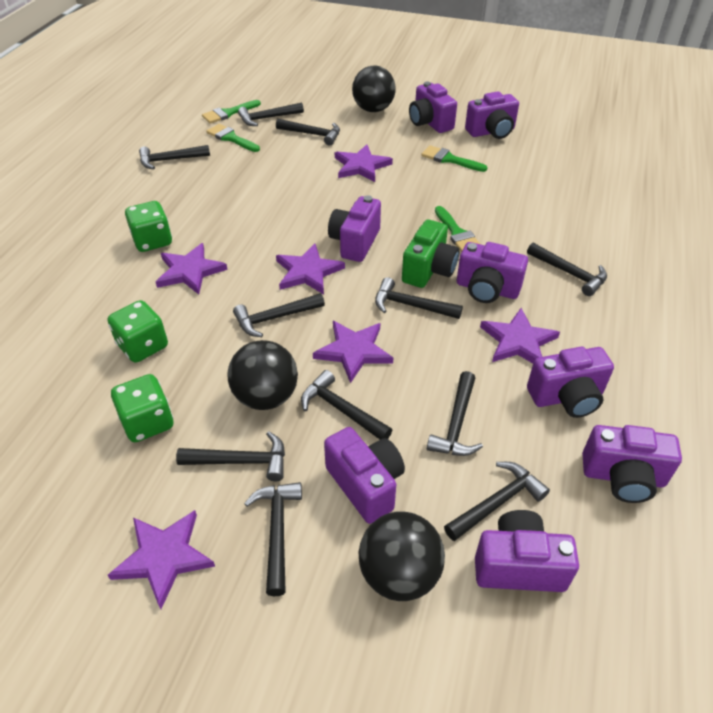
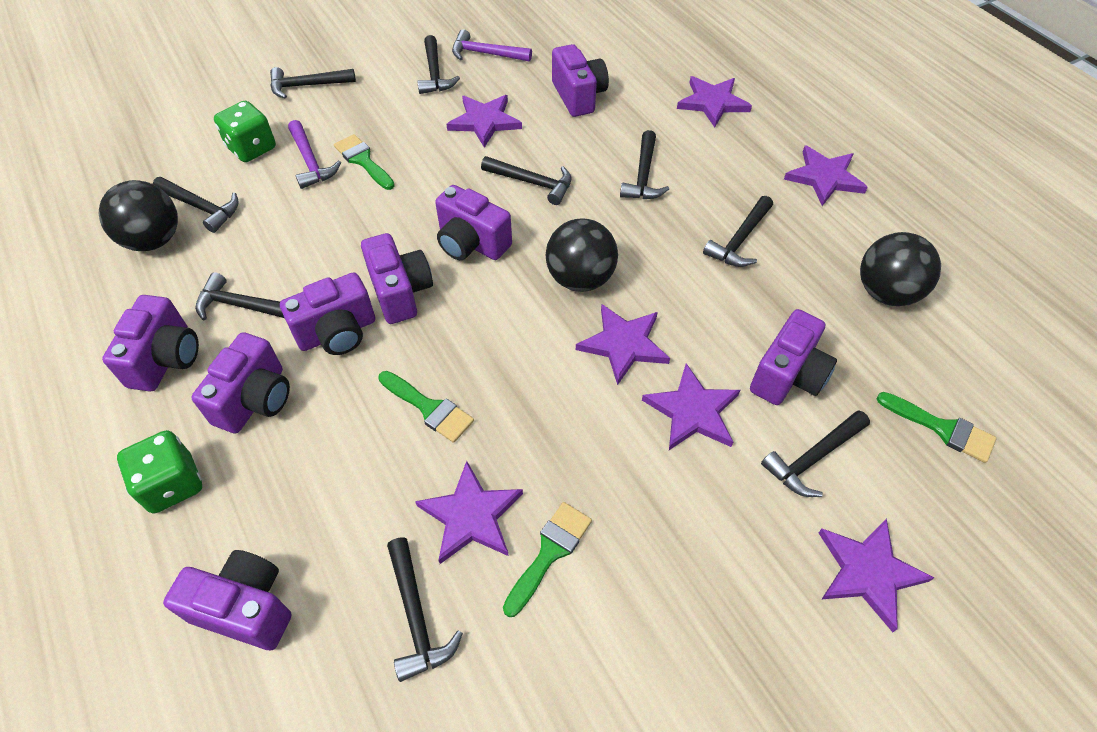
black hammer: [139,145,210,169] [176,431,285,481] [233,293,325,337] [238,102,304,126] [244,482,302,596] [276,119,340,145] [301,370,392,440] [375,277,463,319] [427,371,483,456] [444,462,550,541] [527,243,607,296] = 11 -> [153,177,239,233] [195,272,284,320] [270,67,356,99] [387,537,463,682] [417,35,460,94] [481,156,571,205] [620,130,669,199] [703,196,773,267] [761,410,870,497] = 9
green camera: [402,220,459,288] = 1 -> none = 0
green dice: [108,300,168,363] [111,374,173,442] [125,201,172,252] = 3 -> [117,430,202,513] [214,101,276,162] = 2
purple hammer: none = 0 -> [288,120,341,189] [452,29,532,62] = 2
purple star: [108,510,215,609] [156,243,228,294] [276,243,345,294] [313,321,393,383] [335,145,393,182] [480,308,560,364] = 6 -> [415,461,523,564] [446,95,522,148] [576,304,670,385] [642,363,740,450] [677,76,752,127] [784,146,868,206] [818,518,934,632] = 7

